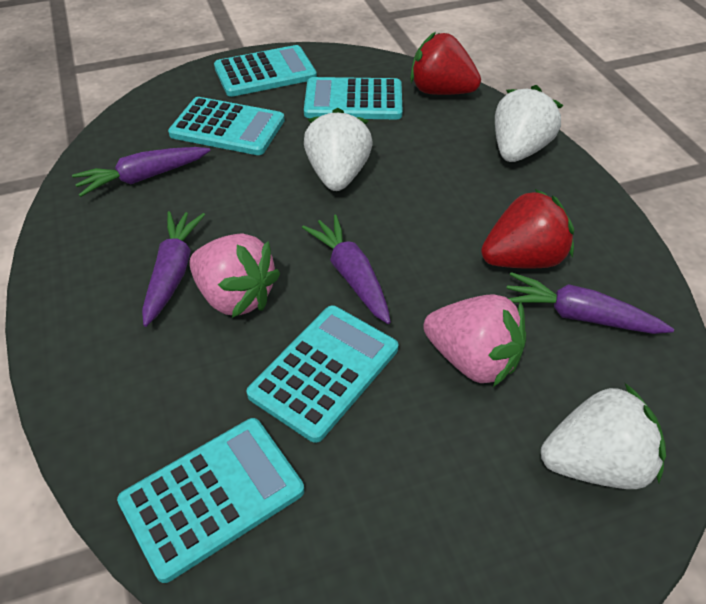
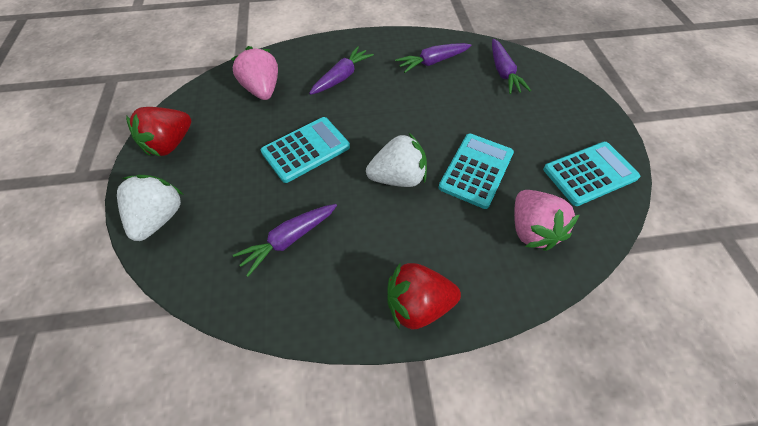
turquoise calculator: [117,418,304,583] [168,97,285,155] [214,45,317,97] [246,306,398,443] [304,77,403,119] = 5 -> [261,117,350,183] [438,133,514,209] [543,142,640,206] = 3
white strawberry: [304,108,372,191] [495,85,563,162] [541,383,666,489] = 3 -> [117,175,184,241] [366,132,427,187] = 2

